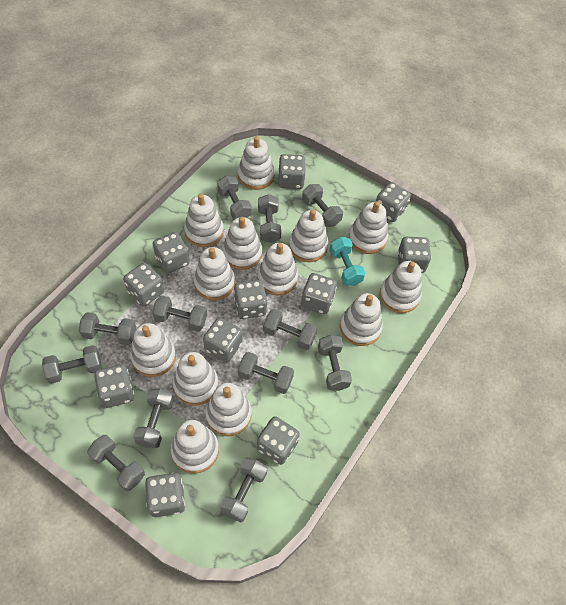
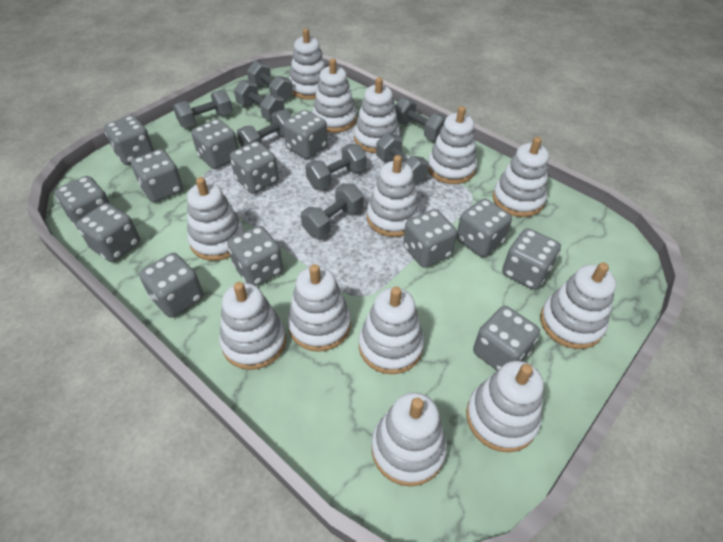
grey dice: [94,364,134,408] [123,263,164,307] [145,473,185,517] [153,232,190,274] [203,318,243,362] [234,280,267,319] [257,416,300,465] [278,154,306,189] [301,273,337,314] [376,182,411,222] [398,237,431,273] = 11 -> [55,176,110,229] [76,203,140,262] [104,115,154,165] [131,149,183,202] [139,253,203,318] [191,119,239,169] [227,226,283,286] [230,141,279,194] [283,110,328,159] [403,209,457,268] [456,199,512,257] [473,306,540,370] [502,228,561,290] = 13
grey dumbbell: [42,345,102,384] [79,312,136,345] [87,435,145,491] [133,389,174,448] [152,295,207,332] [217,176,252,220] [220,457,267,522] [238,352,294,394] [258,195,281,243] [263,309,317,350] [302,184,343,227] [318,335,352,391] = 12 -> [173,89,233,128] [234,80,285,121] [237,110,292,147] [247,61,293,102] [301,183,363,238] [305,144,366,190] [376,133,429,185] [394,98,447,140] = 8
turquoise dumbbell: [329,237,365,286] = 1 -> none = 0

